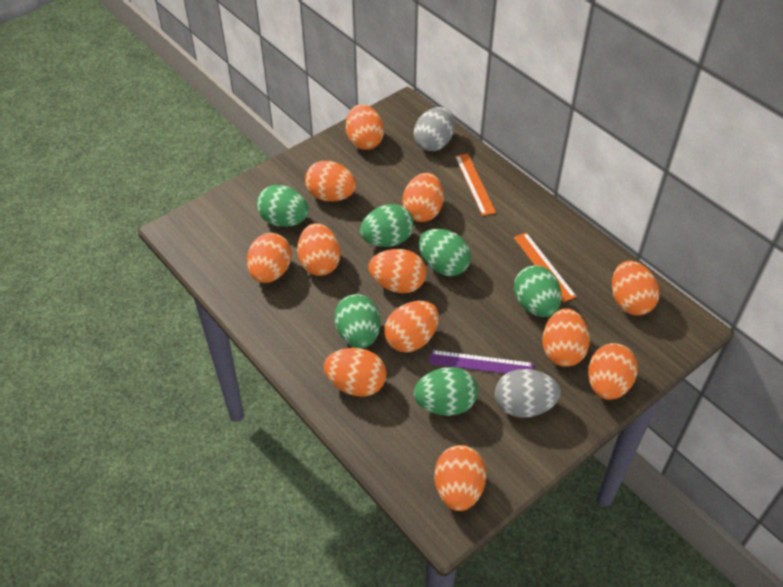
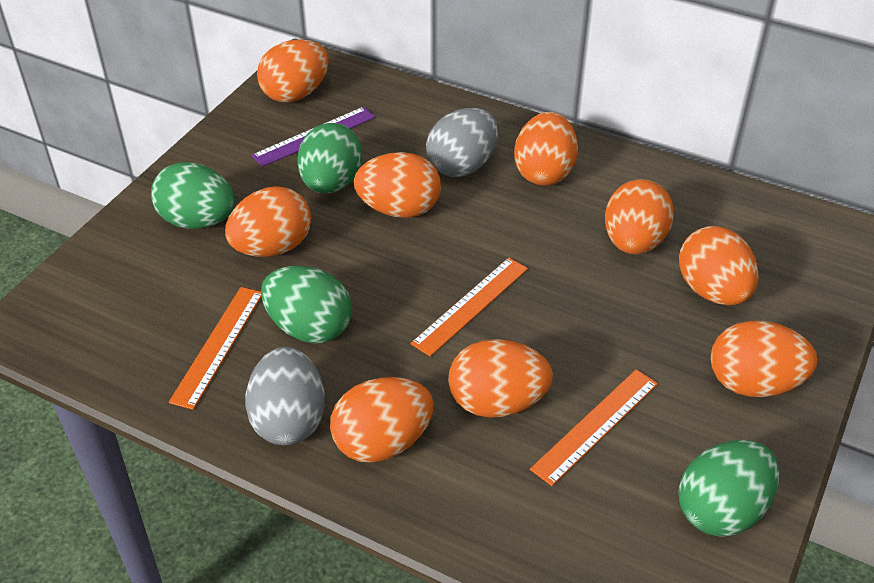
green egg: [257,185,309,227] [334,294,380,348] [360,204,414,247] [414,367,478,416] [419,229,471,276] [514,265,562,317] = 6 -> [151,162,235,229] [261,266,352,343] [297,123,362,193] [679,440,779,537] = 4
orange egg: [247,233,292,283] [297,223,341,276] [305,161,356,201] [323,348,387,396] [346,104,384,150] [369,249,426,293] [384,301,439,353] [403,173,444,222] [434,445,486,511] [542,308,590,367] [588,343,638,400] [612,261,660,316] = 12 -> [225,186,311,257] [257,39,329,102] [330,377,434,463] [354,152,441,218] [448,339,553,418] [514,112,578,185] [605,179,674,254] [679,226,758,305] [711,321,817,397] = 9
orange ruler: [455,154,496,216] [514,232,577,302] = 2 -> [169,287,261,410] [410,258,528,357] [530,369,658,486] = 3

